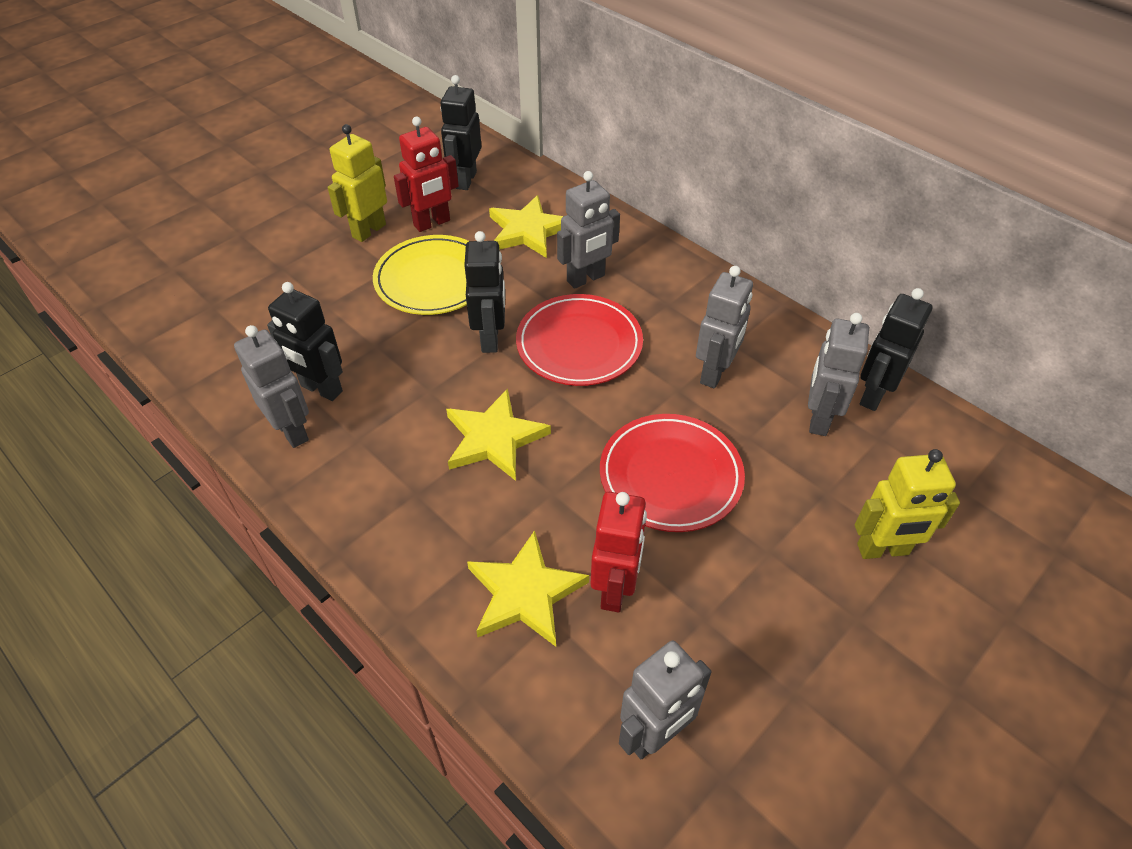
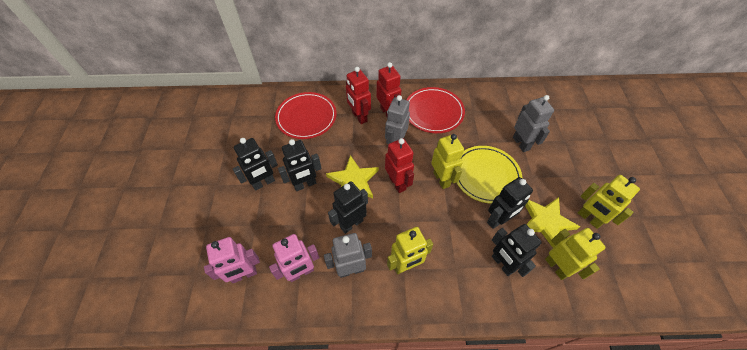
black robot: [267,282,343,401] [440,75,481,190] [464,231,505,353] [860,288,932,411] = 4 -> [233,138,278,191] [278,139,322,191] [328,181,368,234] [487,177,533,229] [492,224,542,277] = 5
grey robot: [234,325,309,448] [557,171,620,289] [619,641,711,760] [696,266,753,388] [808,313,869,436] = 5 -> [324,233,372,278] [385,95,410,144] [513,95,554,152] = 3
pink robot: none = 0 -> [204,237,260,283] [269,234,319,282] = 2
red robot: [394,117,459,232] [591,492,647,613] = 2 -> [346,67,371,124] [377,62,401,117] [385,138,414,193] = 3
yellow robot: [328,124,387,242] [855,449,960,559] = 2 -> [387,227,433,274] [431,134,464,189] [545,228,606,280] [578,175,640,229] = 4
yellow star: [446,389,551,481] [467,530,589,647] [489,195,563,258] = 3 -> [326,155,379,198] [525,197,580,248] = 2

